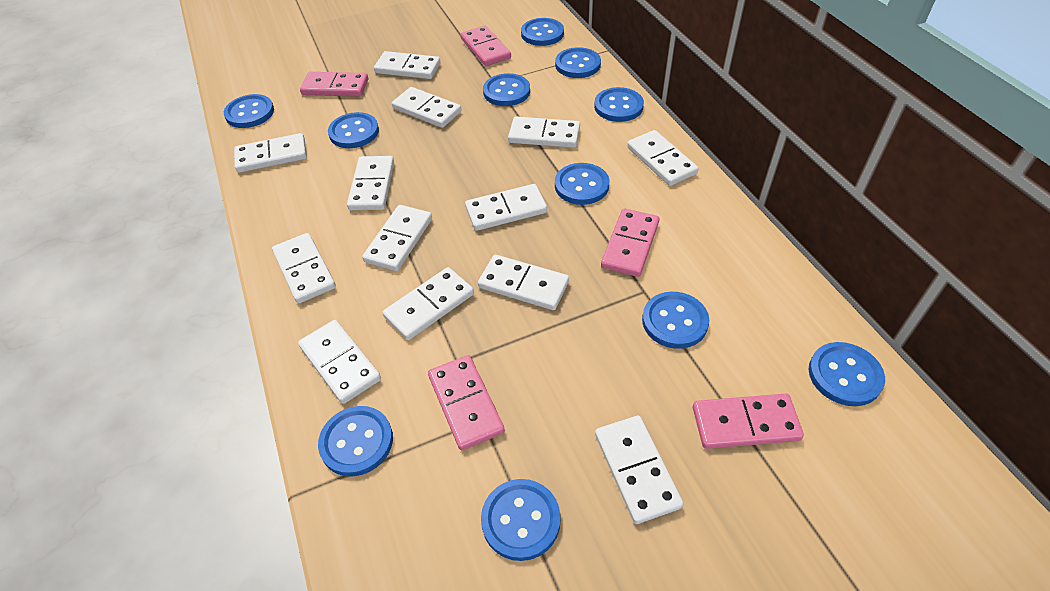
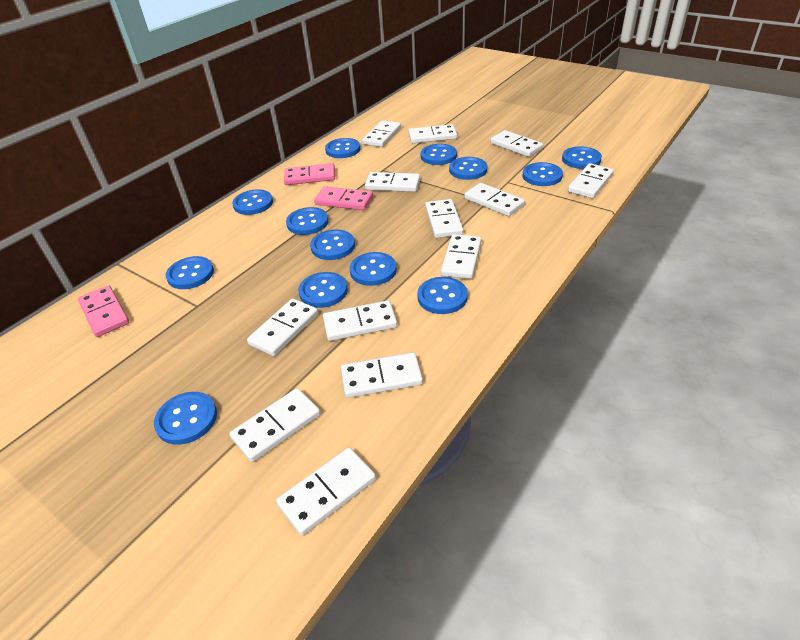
blue button: [224,94,274,128] [318,406,393,477] [328,112,379,148] [481,479,561,561] [483,73,530,106] [521,18,564,46] [555,47,601,78] [555,163,609,205] [594,87,644,122] [642,292,709,349] [809,342,885,406] = 11 -> [154,392,217,445] [166,256,214,289] [232,189,273,215] [286,207,328,235] [298,272,348,308] [310,230,355,260] [325,138,360,158] [350,252,397,286] [417,277,468,314] [421,144,457,165] [449,157,487,180] [522,162,563,186] [562,146,602,169] = 13
pink domino: [300,72,368,97] [428,355,505,450] [461,26,511,66] [601,208,659,277] [693,394,804,449] = 5 -> [78,285,129,337] [284,163,335,185] [314,186,373,210] = 3

